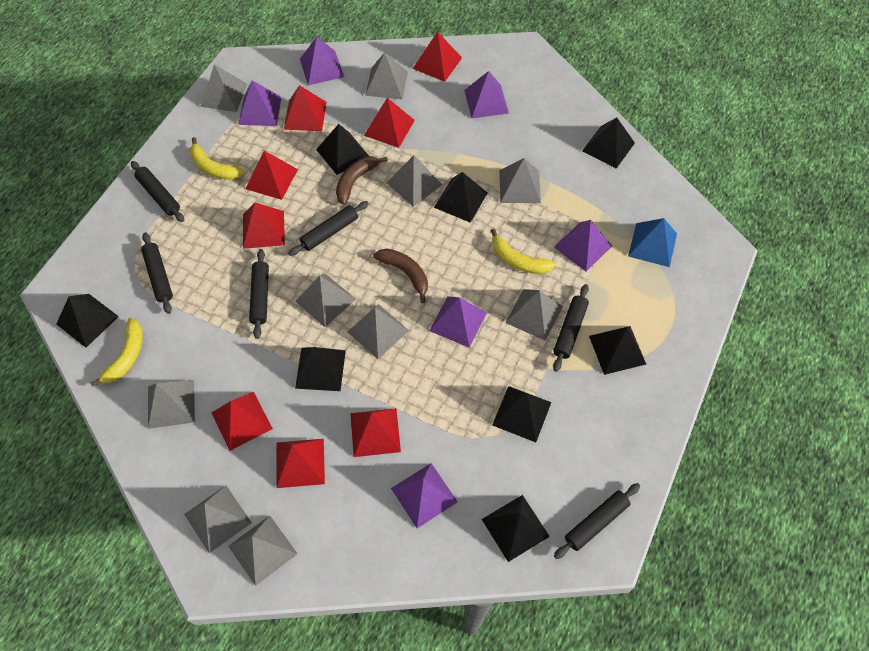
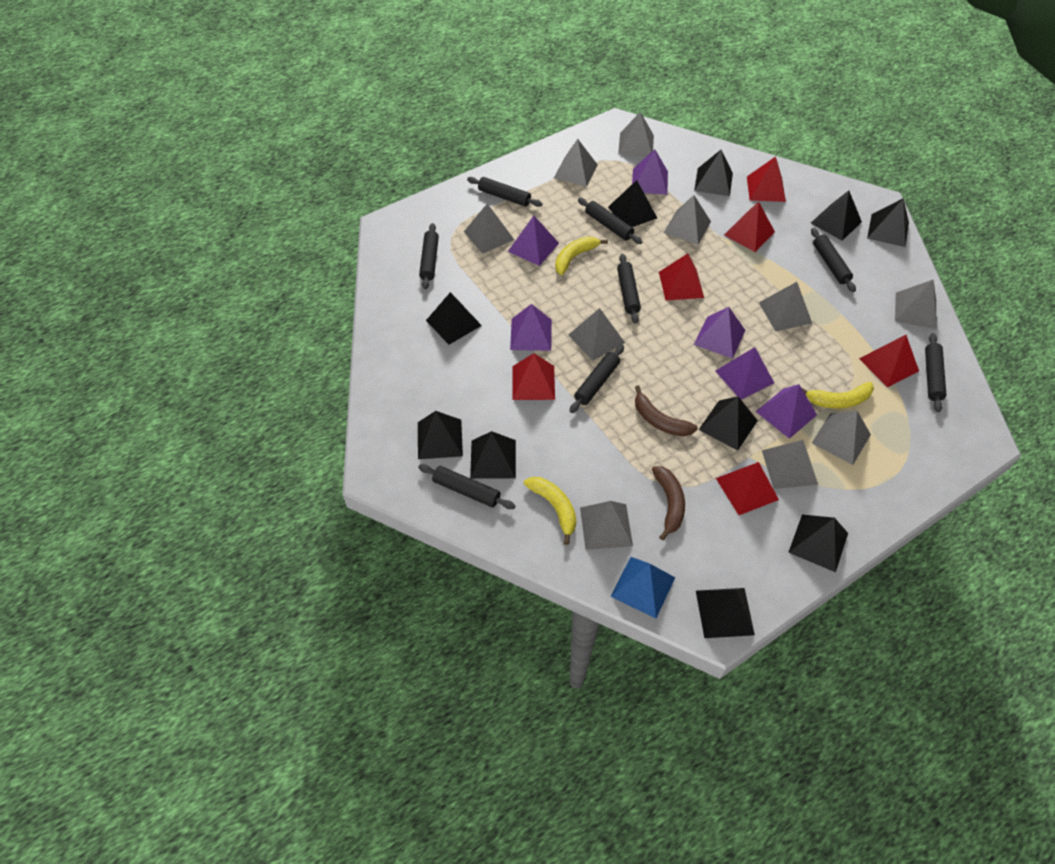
black pyramid: [56,294,119,348] [295,347,346,391] [316,124,369,175] [434,172,487,223] [482,495,550,562] [492,386,551,442] [582,117,635,168] [589,326,646,375] = 8 -> [418,411,463,459] [426,292,482,345] [470,431,516,479] [608,180,657,227] [694,150,733,196] [696,588,755,638] [699,396,758,451] [788,515,848,572] [811,190,862,241] [867,198,909,247] = 10
black rolling pin: [131,161,184,222] [141,232,173,314] [249,249,269,339] [288,201,369,256] [553,284,589,372] [554,483,640,559] = 6 -> [418,464,515,509] [419,223,439,289] [467,177,543,207] [570,345,624,413] [578,198,642,244] [617,254,641,324] [811,228,856,292] [925,333,946,412] = 8
red pyramid: [212,392,273,451] [243,202,285,249] [245,151,298,200] [277,439,325,488] [284,85,327,131] [350,408,401,457] [364,98,415,148] [413,32,462,82] = 8 -> [512,353,555,400] [659,253,704,300] [716,462,779,515] [724,201,775,252] [747,156,786,202] [859,335,919,387] = 6

